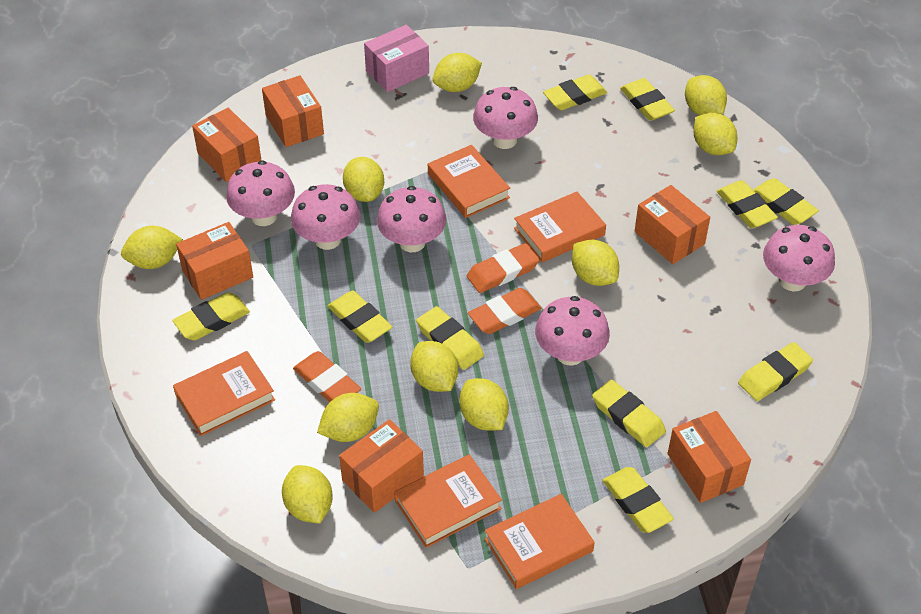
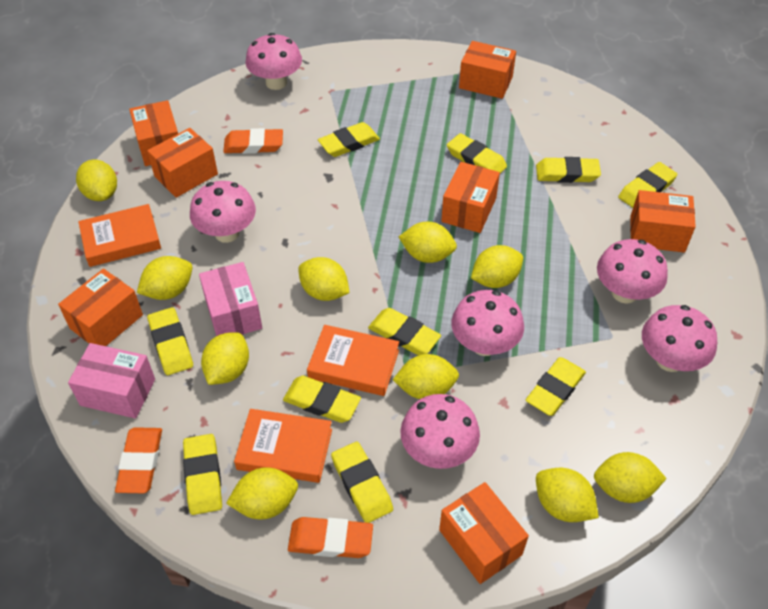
orange book: [173,351,275,436] [394,454,502,548] [428,145,510,218] [485,494,595,589] [514,192,606,262] = 5 -> [78,204,161,267] [234,409,332,483] [307,325,399,396] = 3
orange box: [176,222,253,300] [192,108,262,182] [262,75,324,147] [339,419,424,513] [635,185,710,264] [667,411,751,503] = 6 -> [58,269,143,346] [129,100,178,166] [147,128,218,198] [439,482,529,584] [441,162,500,233] [459,41,516,99] [630,190,696,253] = 7
pink box: [364,25,429,92] = 1 -> [68,343,155,419] [199,262,262,336] = 2

